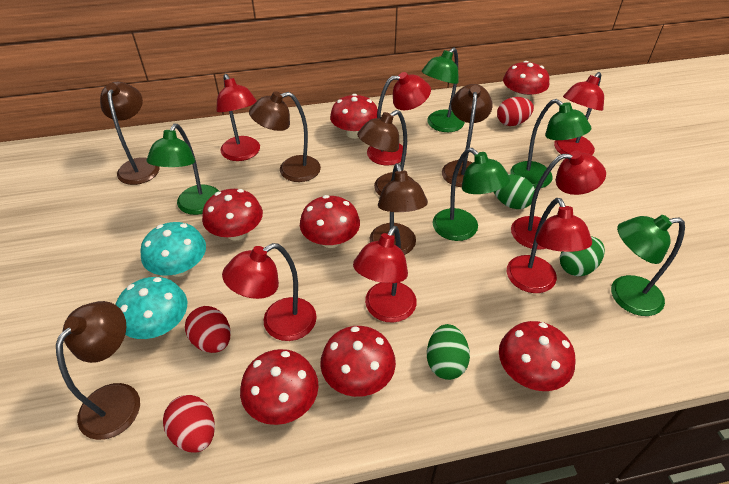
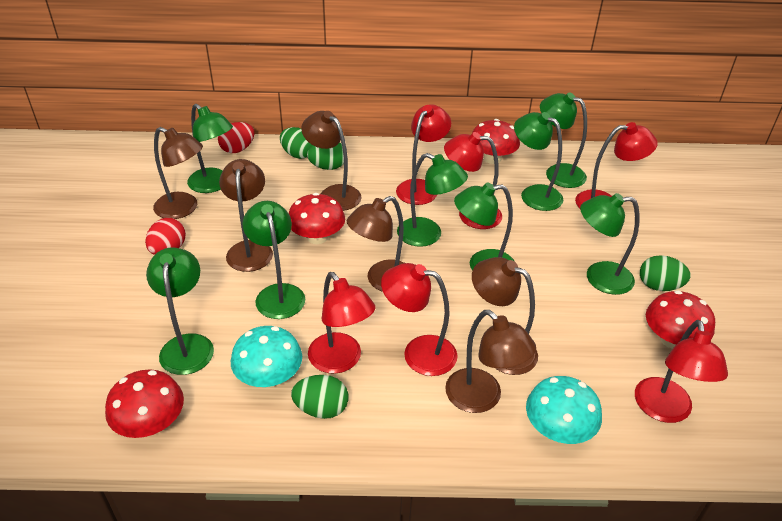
green egg: [427,324,470,380] [494,174,535,209] [560,236,605,276] = 3 -> [280,127,312,159] [291,375,348,419] [307,142,344,170] [640,255,691,291] = 4
green lamp: [147,124,220,215] [422,48,465,132] [433,148,510,241] [510,99,591,189] [611,215,685,316] = 5 -> [146,248,214,375] [187,104,233,193] [242,201,305,319] [397,153,468,247] [454,183,514,271] [514,112,563,211] [540,92,587,188] [580,193,640,295] = 8
red egg: [163,395,215,453] [185,306,231,353] [497,97,534,126] = 3 -> [145,218,186,255] [218,122,254,153] = 2
red lamp: [216,74,260,161] [222,243,317,341] [353,226,417,323] [367,72,431,166] [507,198,592,293] [511,151,606,250] [554,72,604,155] = 7 -> [308,272,375,374] [381,263,458,376] [396,104,451,205] [444,132,502,229] [575,122,658,208] [635,320,728,423] = 6
red mushroom: [202,189,263,241] [240,349,319,425] [300,195,360,248] [320,326,396,397] [330,94,378,139] [499,321,575,391] [503,61,549,100] = 7 -> [105,370,184,438] [289,193,345,244] [472,119,520,164] [646,290,715,349] = 4

